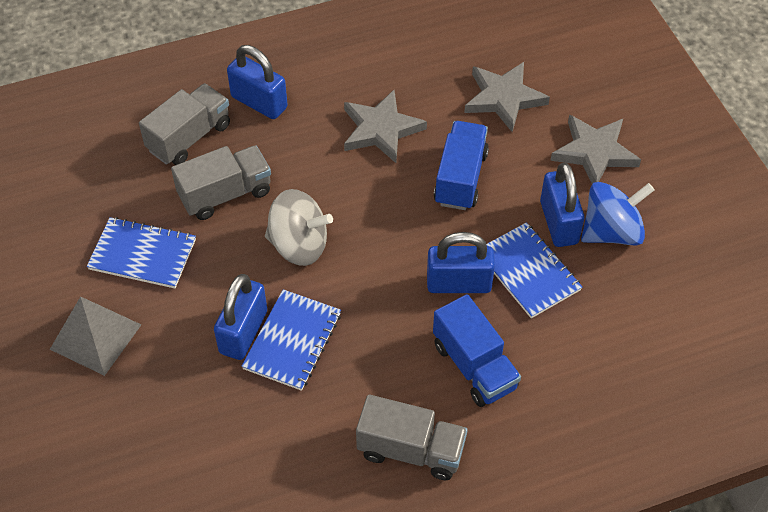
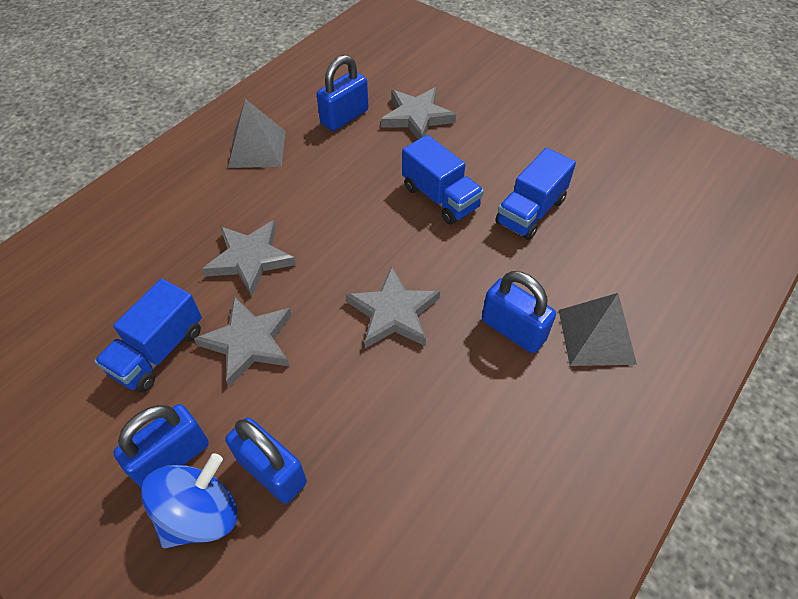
blue notebook: [87,217,196,288] [242,289,341,391] [486,222,582,318] = 3 -> none = 0
blue truck: [433,294,521,407] [434,121,489,210] = 2 -> [94,278,202,392] [402,135,484,225] [495,148,576,240] = 3
grey pyramid: [50,296,141,376] = 1 -> [228,99,286,168] [559,293,637,366] = 2
grey spinning top: [265,189,333,266] = 1 -> none = 0
grey star: [344,90,427,163] [464,62,550,132] [550,115,641,184] = 3 -> [194,296,292,387] [202,220,296,297] [346,266,440,348] [381,87,456,139] = 4
grey truck: [139,83,230,165] [171,146,271,220] [356,395,468,480] = 3 -> none = 0

